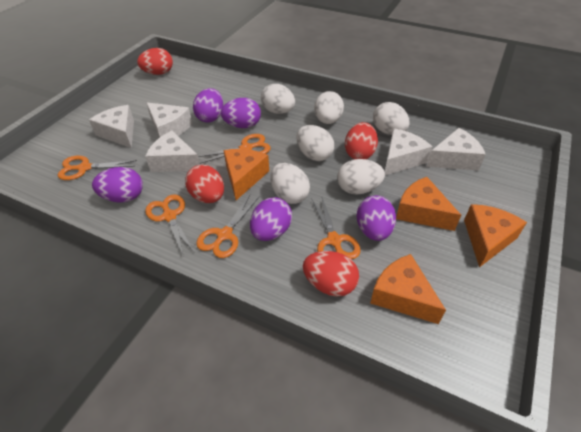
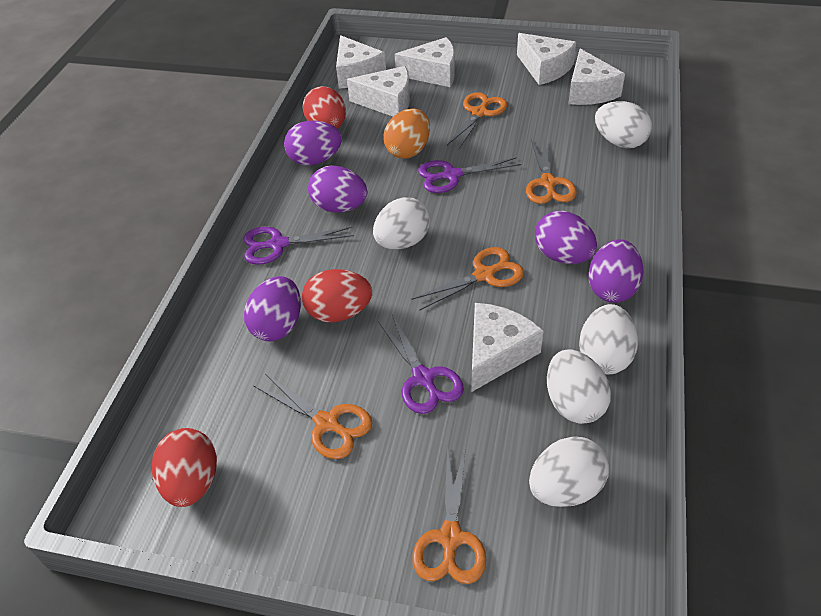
orange cheese: [224,149,269,200] [370,254,446,324] [396,177,461,231] [464,204,527,267] = 4 -> none = 0
orange egg: none = 0 -> [384,108,430,159] = 1
purple scissors: none = 0 -> [243,227,354,265] [378,315,464,414] [418,157,521,193] = 3
red egg: [137,48,173,75] [185,165,224,203] [303,251,359,297] [345,122,378,159] = 4 -> [152,428,217,507] [302,269,372,323] [303,86,346,129] = 3
white cheese: [89,105,134,148] [145,131,200,172] [146,102,192,138] [385,128,433,175] [426,128,486,171] = 5 -> [336,35,386,89] [347,66,410,116] [395,37,455,87] [471,303,544,392] [517,33,576,85] [568,49,625,105] = 6
white egg: [261,84,295,114] [271,163,310,204] [297,125,334,161] [314,91,344,124] [337,159,385,194] [373,102,409,135] = 6 -> [373,197,430,250] [529,436,609,507] [547,349,611,424] [579,304,638,375] [595,101,652,148] = 5

